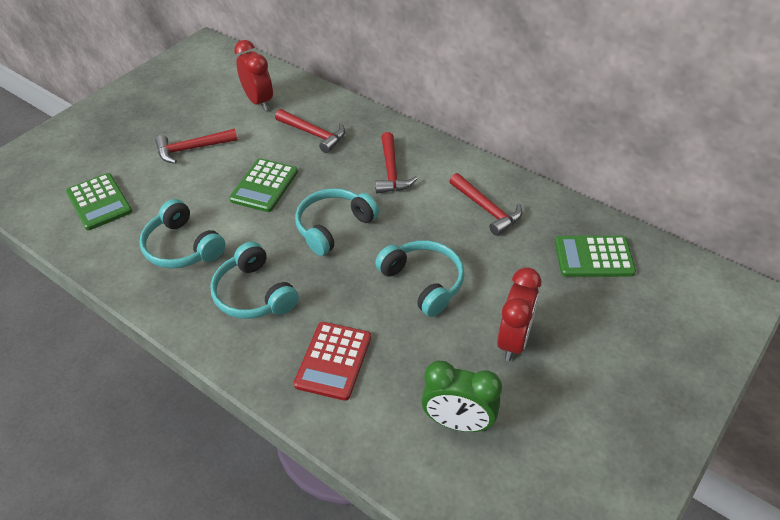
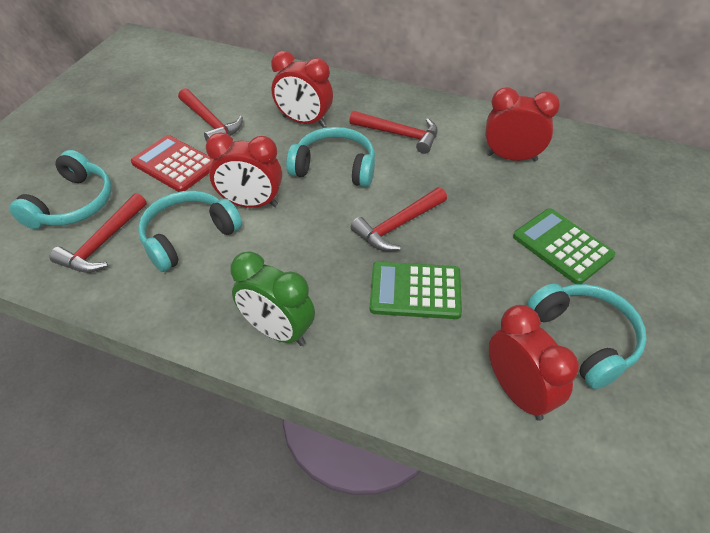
green calculator: [66,173,132,230] [229,158,298,212] [555,236,636,277] = 3 -> [370,262,462,319] [513,208,615,284] = 2
red clock: [234,40,273,111] [497,267,541,361] = 2 -> [206,132,282,208] [271,51,333,127] [485,87,560,161] [489,305,579,421] = 4

